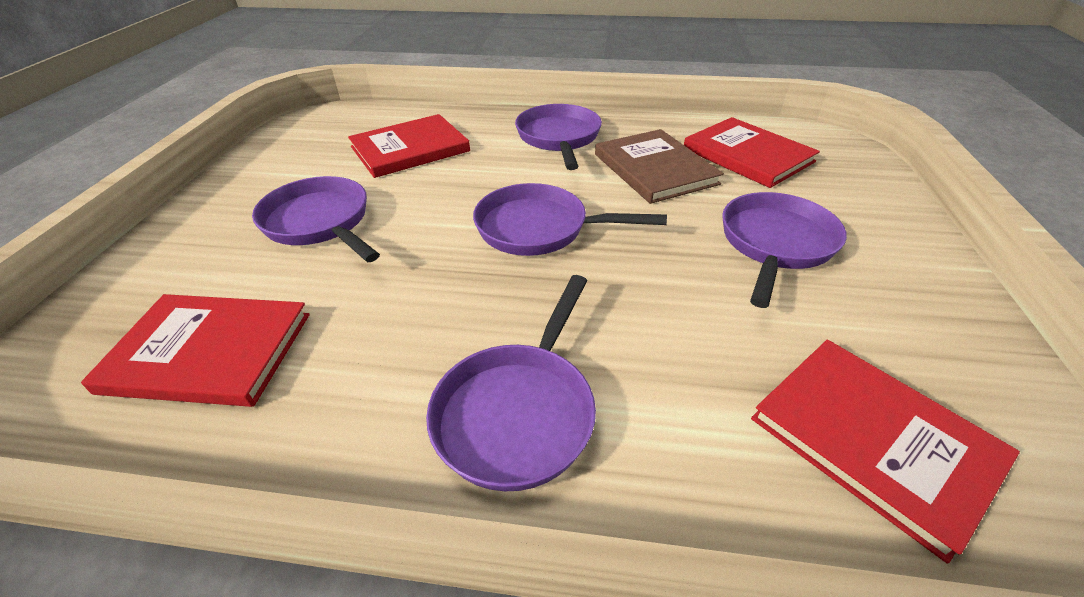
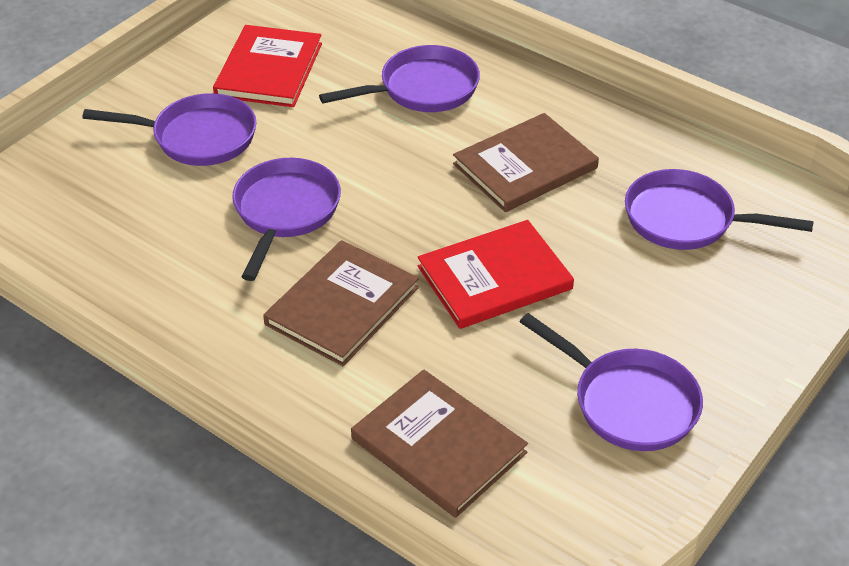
brown book: [595,129,724,204] = 1 -> [263,240,419,366] [351,369,528,518] [453,113,599,212] = 3
red book: [81,294,310,407] [348,114,470,178] [684,117,820,188] [751,340,1020,564] = 4 -> [213,25,322,107] [418,220,574,329] = 2

